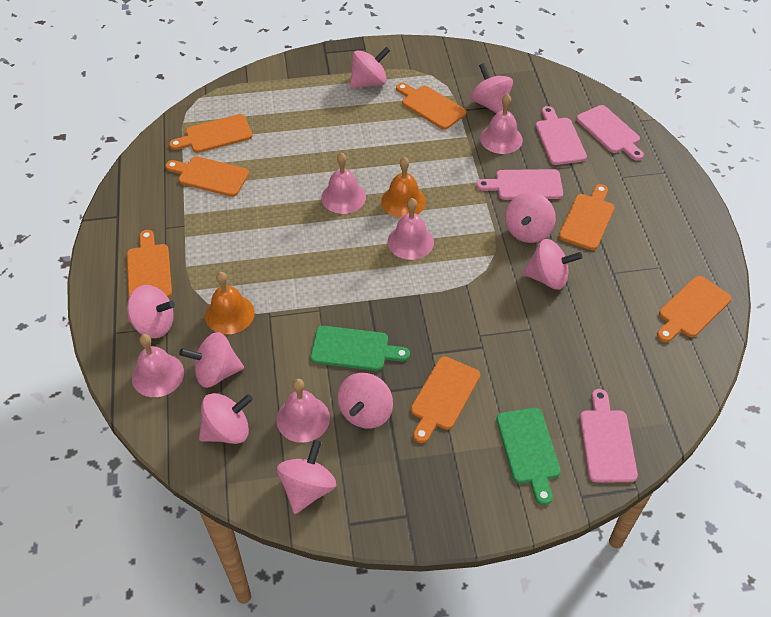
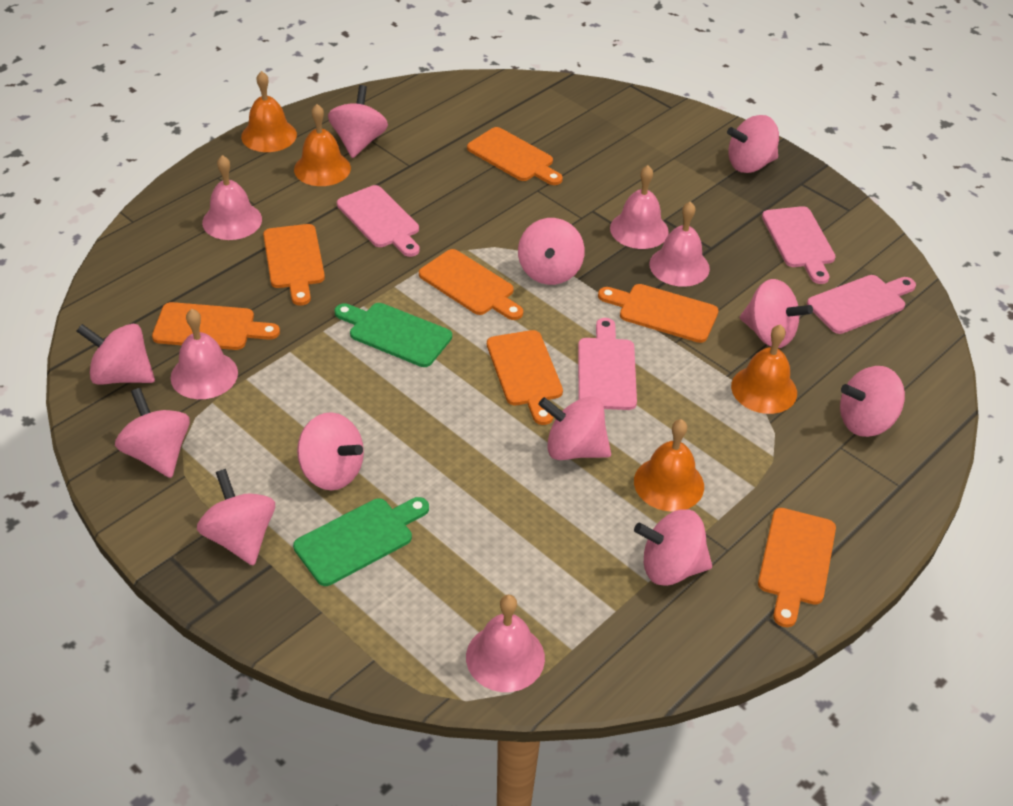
orange bell: [205,272,255,334] [381,157,426,218] = 2 -> [241,71,297,152] [294,104,351,186] [634,419,704,512] [731,324,797,414] = 4
pink spinning top: [127,285,175,338] [179,332,244,388] [199,393,253,444] [277,440,336,514] [338,373,393,429] [350,47,390,89] [471,63,513,113] [505,192,556,243] [523,239,582,290] = 9 -> [76,324,155,385] [115,388,190,478] [197,469,275,566] [297,412,364,490] [328,85,388,158] [518,218,585,285] [538,396,611,460] [634,509,712,586] [727,115,779,173] [740,279,813,348] [840,366,905,437] = 11

